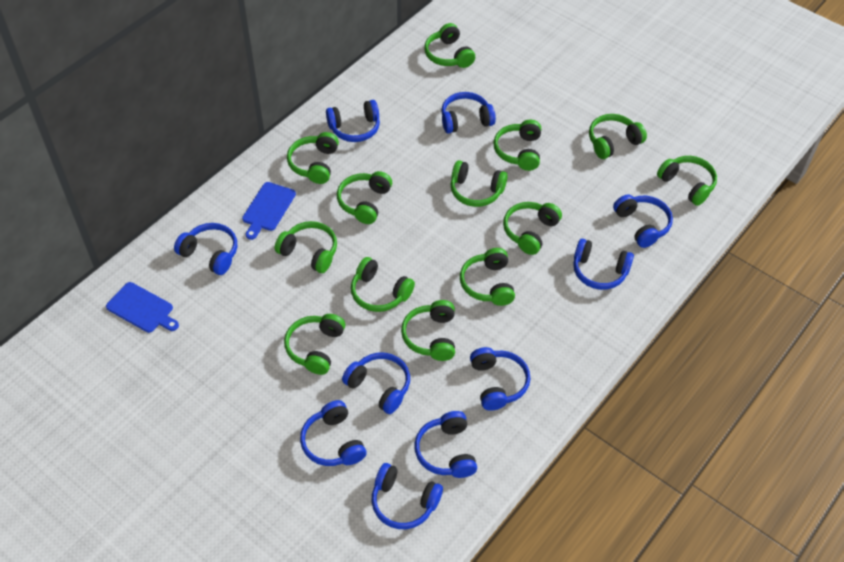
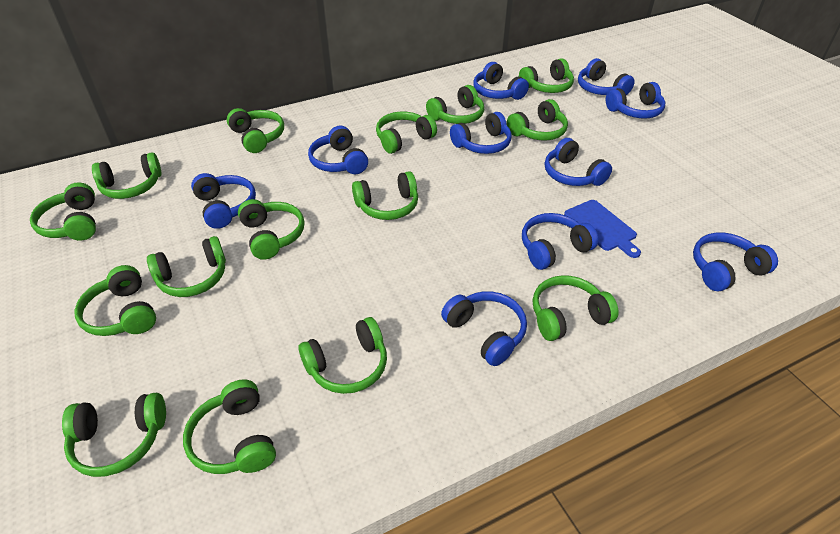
blue cutting board: [106,282,179,333] [242,182,296,240] = 2 -> [564,200,641,258] = 1
green headphones: [275,221,337,273] [284,314,345,375] [287,132,339,184] [337,171,392,224] [351,257,415,312] [401,300,455,361] [424,23,475,68] [451,160,508,207] [460,248,515,306] [493,120,541,171] [503,202,562,255] [589,114,647,159] [657,156,717,206] = 13 -> [30,182,96,241] [62,393,166,477] [74,265,156,336] [92,152,161,199] [147,236,226,297] [183,379,276,474] [227,108,284,153] [238,199,305,260] [298,317,387,394] [352,171,418,220] [376,111,437,154] [426,85,484,124] [507,99,568,140] [519,58,574,93] [533,275,619,341] = 15

